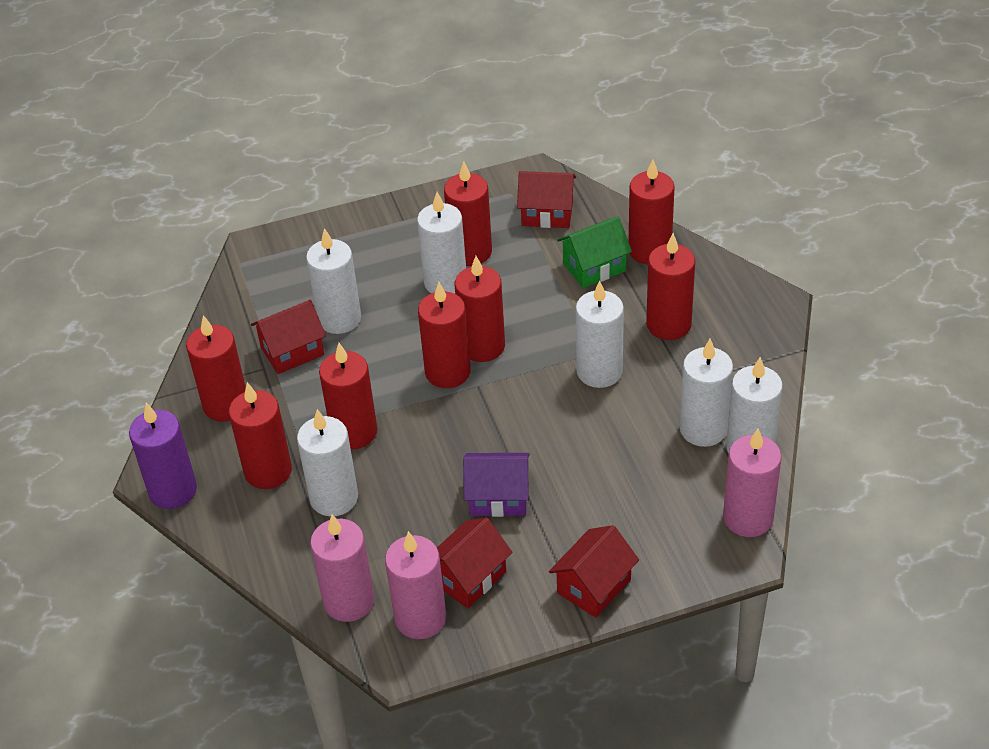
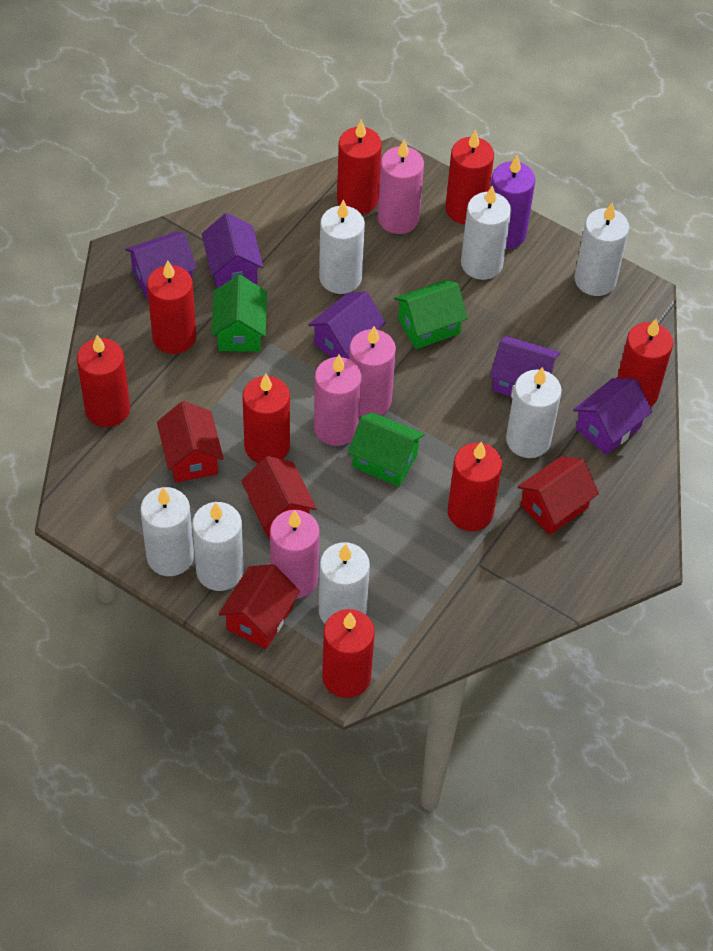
green house: [557,216,632,288] = 1 -> [212,275,267,352] [348,412,425,487] [394,280,468,349] = 3
pink candle: [310,514,374,622] [385,531,446,639] [723,429,782,537] = 3 -> [270,510,320,599] [314,355,362,446] [349,326,396,416] [378,139,424,234] = 4
purple house: [463,453,530,517] = 1 -> [125,232,197,300] [202,213,263,288] [308,291,386,359] [490,336,560,398] [573,378,652,455] = 5
white candle: [297,409,358,517] [306,228,361,334] [417,192,466,294] [576,280,624,388] [680,339,733,447] [726,357,783,453] = 6 -> [140,487,194,576] [192,502,244,591] [319,200,365,294] [319,542,370,624] [461,185,511,280] [506,367,562,458] [574,202,629,296] = 7

